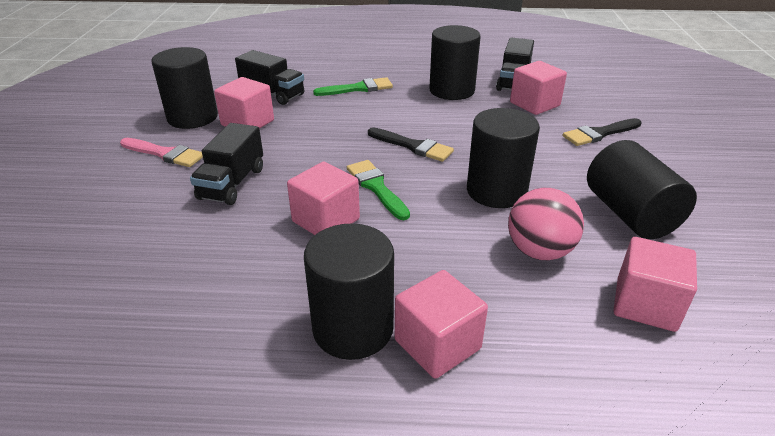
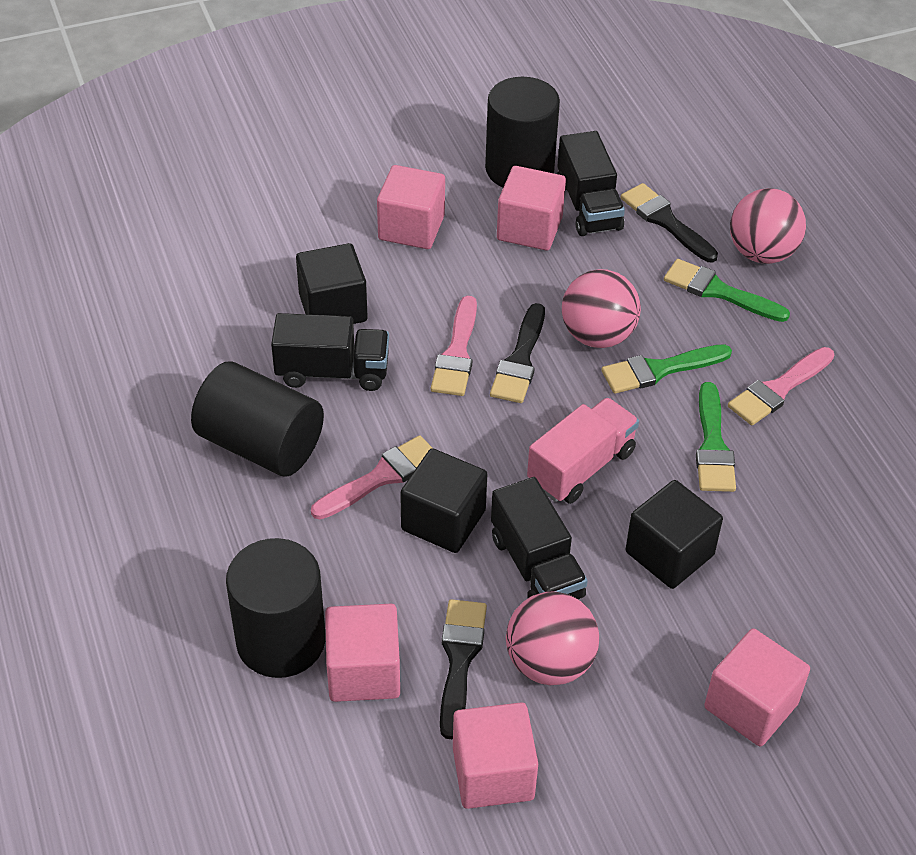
black brush: [368,127,454,162] [563,118,642,146] = 2 -> [440,599,487,739] [490,303,545,403] [621,183,718,262] = 3
black cube: none = 0 -> [296,243,368,324] [400,448,487,553] [626,480,723,589] = 3
black cylinder: [151,47,218,129] [304,223,394,360] [429,25,481,100] [467,108,540,208] [587,140,697,239] = 5 -> [191,361,324,477] [226,538,325,678] [485,77,560,187] = 3
green brush: [313,77,393,96] [347,160,410,220] = 2 -> [601,344,732,394] [664,259,790,322] [696,382,736,492] = 3
pink ball: [508,188,584,260] = 1 -> [506,591,599,685] [562,269,641,348] [730,188,806,264] = 3
pink brush: [120,138,203,167] = 1 -> [311,435,432,519] [431,296,477,396] [728,347,834,425] = 3
pink truck: none = 0 -> [527,397,639,504] = 1

